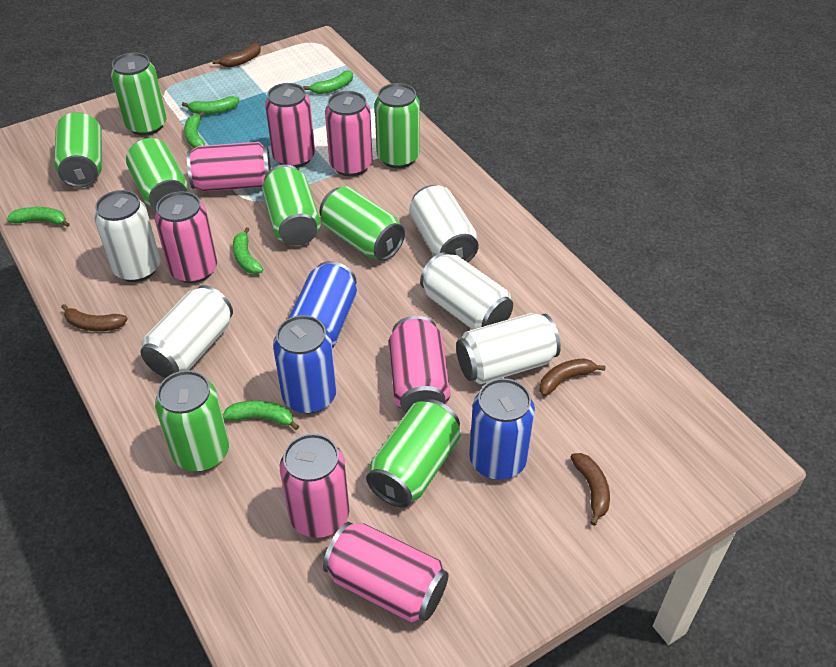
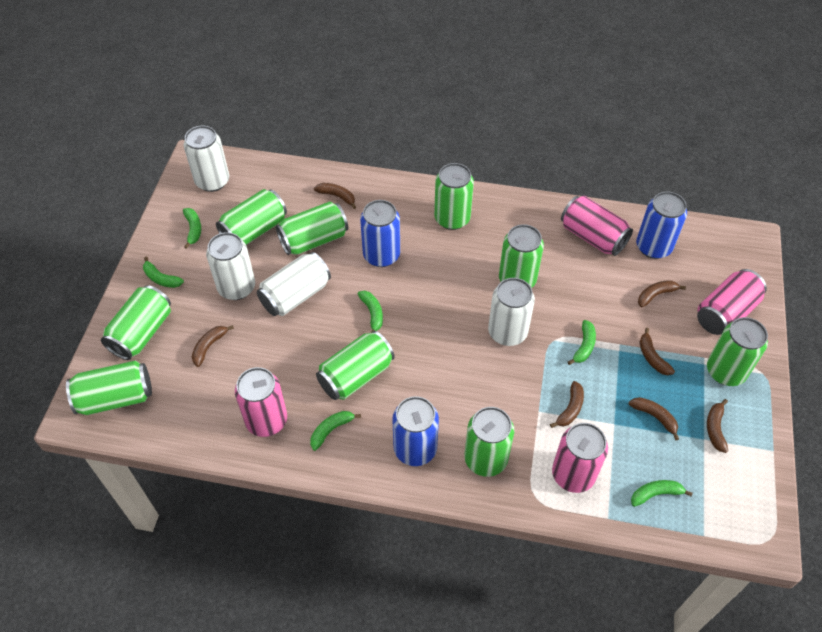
brown banana: [61,304,128,331] [212,43,261,67] [539,358,606,396] [570,453,610,526] = 4 -> [192,325,234,367] [314,183,356,209] [550,381,584,428] [629,397,679,440] [638,280,686,308] [640,328,675,375] [707,399,728,453] = 7
green can: [54,112,102,188] [111,53,166,136] [126,138,188,211] [155,370,229,471] [262,164,321,246] [319,186,405,261] [366,399,461,507] [375,83,420,168] = 8 -> [66,360,152,415] [101,285,171,360] [216,189,287,245] [276,201,348,255] [316,331,395,400] [434,163,474,230] [464,407,514,477] [499,224,544,288] [707,317,768,386] = 9
pink can: [155,191,217,283] [187,142,271,191] [265,83,315,168] [280,433,350,538] [323,522,449,623] [325,91,373,176] [389,316,450,413] = 7 -> [235,367,287,437] [552,423,608,493] [561,196,633,256] [697,269,767,335] = 4
white can: [94,190,160,282] [140,285,233,378] [409,185,479,262] [420,252,513,330] [456,313,561,384] = 5 -> [184,126,229,192] [206,232,255,300] [257,252,331,316] [488,278,535,346] = 4

